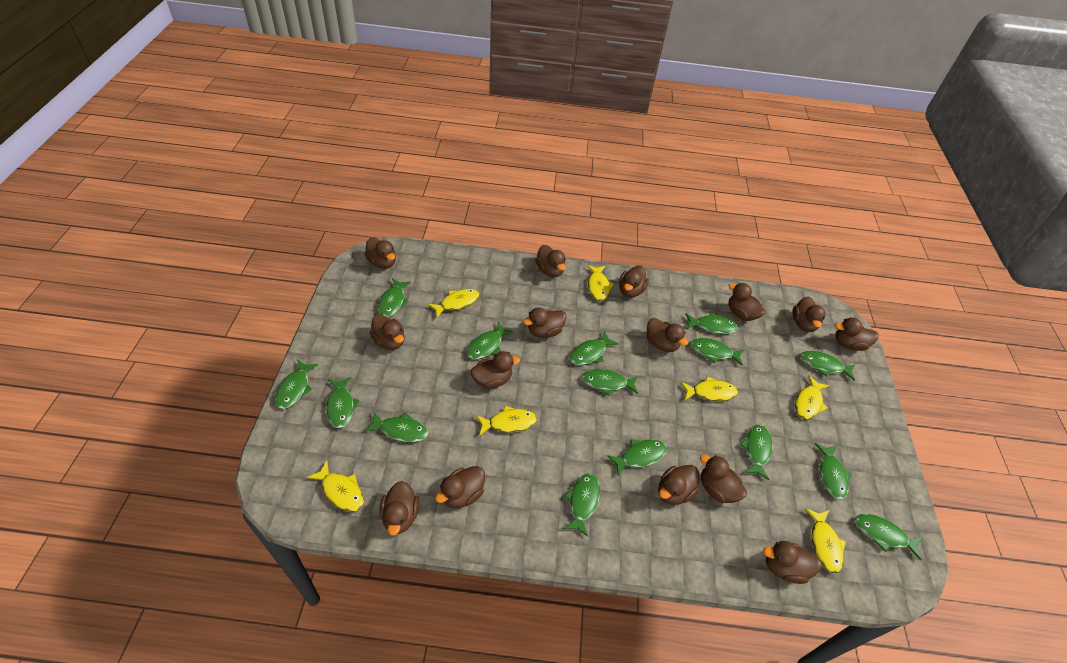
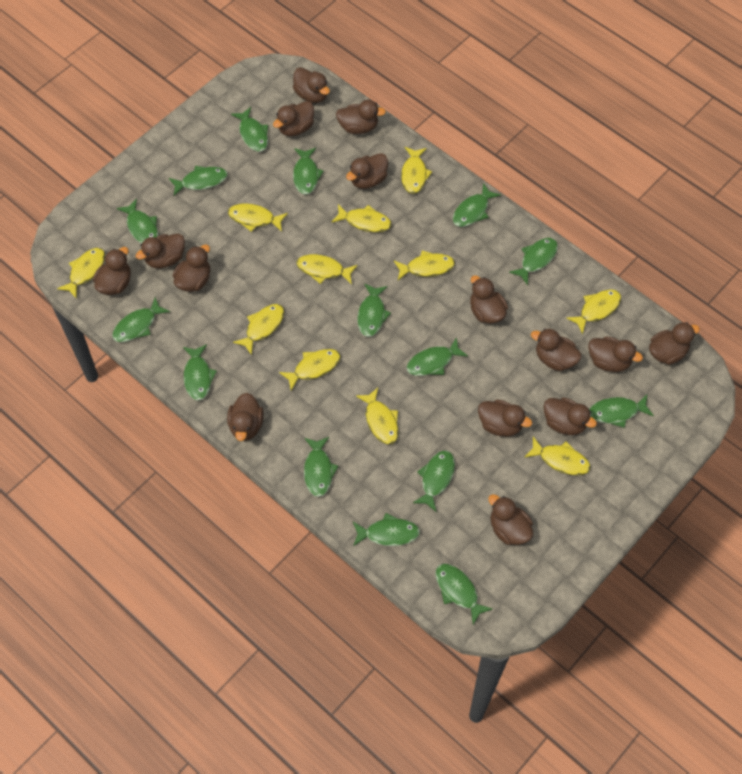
yellow fish: [307,461,364,512] [428,289,480,318] [476,406,537,436] [587,265,614,301] [681,376,738,401] [795,375,829,419] [805,508,846,574] = 7 -> [57,248,105,299] [228,203,288,232] [233,304,284,355] [279,349,341,390] [297,254,358,285] [332,204,392,232] [356,388,399,445] [394,250,455,280] [401,147,432,194] [525,437,591,476] [566,289,621,334] = 11

